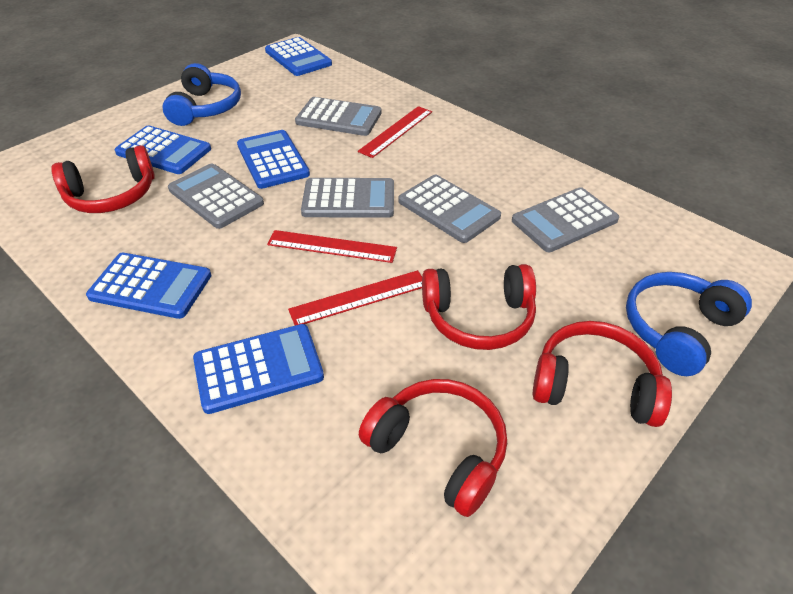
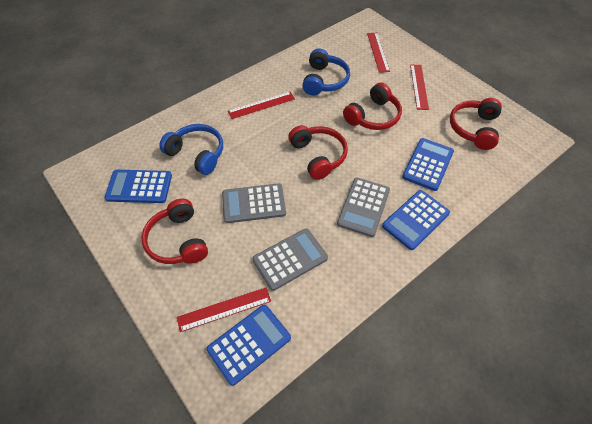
blue calculator: [86,253,212,319] [115,125,211,174] [193,324,324,414] [237,130,310,189] [265,37,332,76] = 5 -> [104,170,172,203] [206,305,291,386] [382,190,450,250] [402,138,454,191] = 4
grey calculator: [168,163,264,229] [295,97,382,136] [301,178,394,218] [398,175,501,243] [512,187,619,252] = 5 -> [222,183,286,223] [252,228,328,291] [337,178,390,237] = 3
red ruler: [267,230,397,263] [288,270,422,325] [358,106,432,158] = 3 -> [177,288,271,332] [228,92,295,119] [367,33,390,73] [410,65,429,110] = 4

